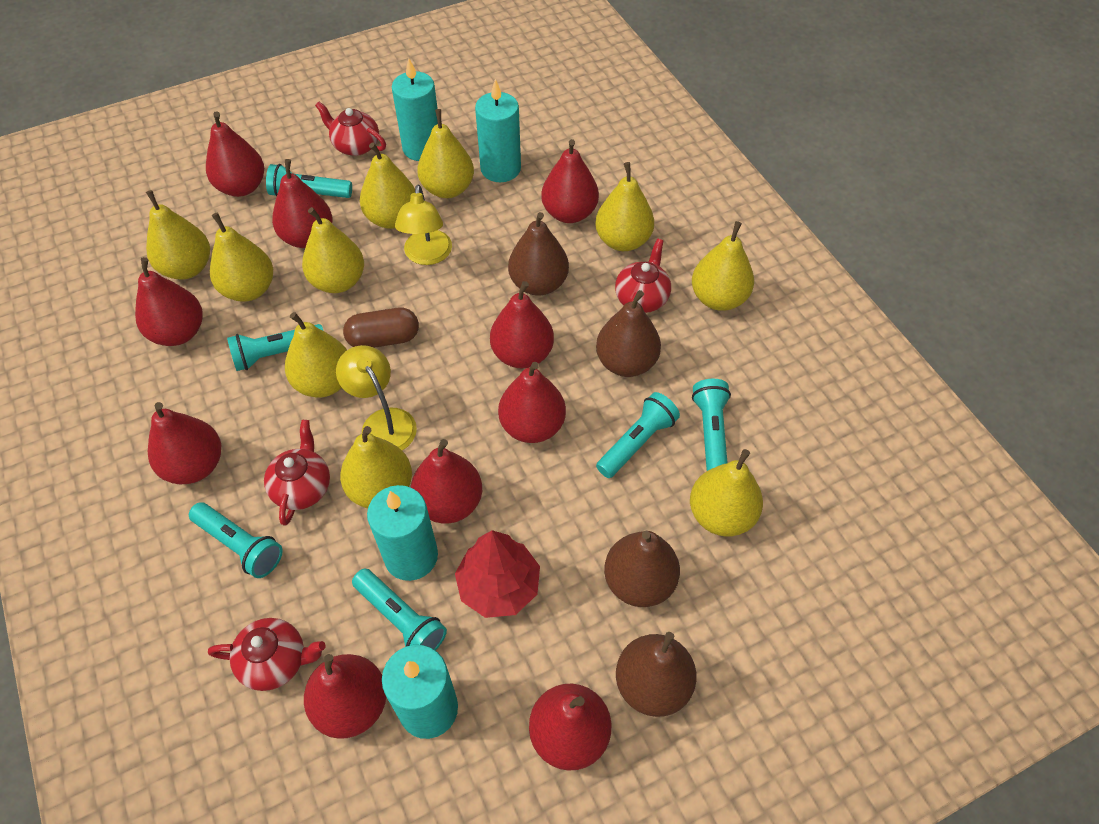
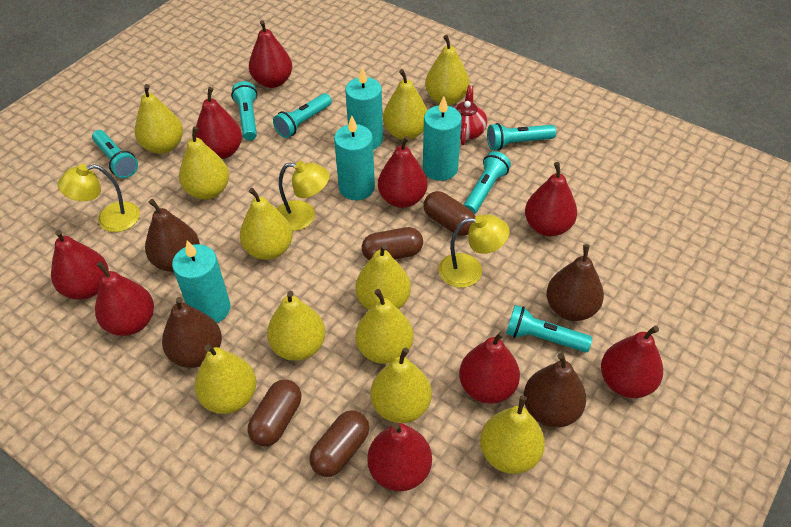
brown capsule: [343,308,419,348] = 1 -> [248,379,301,447] [309,410,369,477] [362,227,423,260] [423,191,476,236] = 4
red pear: [135,257,203,346] [148,402,221,484] [206,111,264,197] [272,159,333,248] [304,654,386,739] [411,439,482,524] [490,281,554,368] [498,362,566,443] [529,684,611,771] [541,139,599,223] = 10 -> [51,230,109,300] [95,261,154,336] [196,87,242,159] [249,20,292,88] [367,422,432,491] [378,136,427,208] [459,331,520,404] [525,162,577,236] [601,325,663,398] = 9
red teapot: [208,618,326,691] [264,420,330,526] [315,102,386,156] [615,239,671,313] = 4 -> [453,85,487,145] = 1
red tree: [455,530,540,618] = 1 -> none = 0
yellow lamp: [336,345,417,451] [395,185,452,265] = 2 -> [58,164,140,232] [277,161,330,231] [438,215,510,288] = 3
yellow pear: [146,190,210,279] [210,213,273,301] [285,312,347,398] [302,207,364,293] [340,426,412,508] [360,143,415,229] [417,109,474,198] [595,162,654,251] [690,449,763,537] [692,221,754,311] = 10 -> [135,84,183,154] [179,126,229,200] [195,345,256,414] [240,188,293,260] [267,291,325,361] [356,244,411,310] [356,289,413,364] [371,347,432,423] [383,69,428,140] [425,35,470,105] [480,396,545,474] = 11

